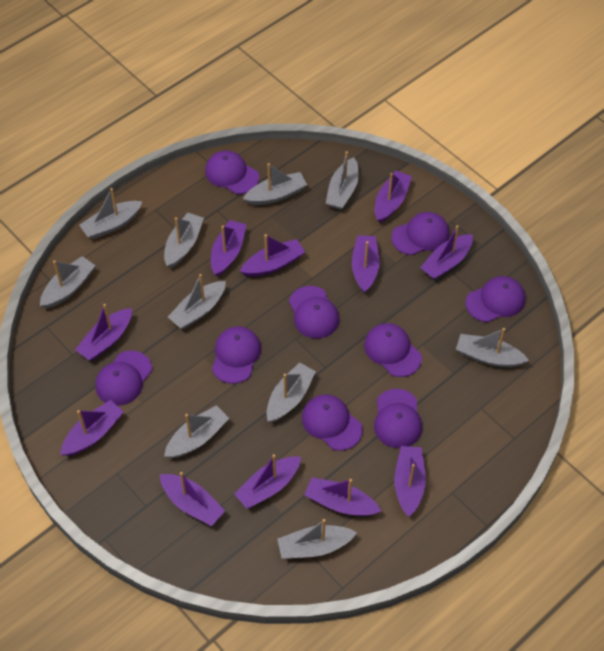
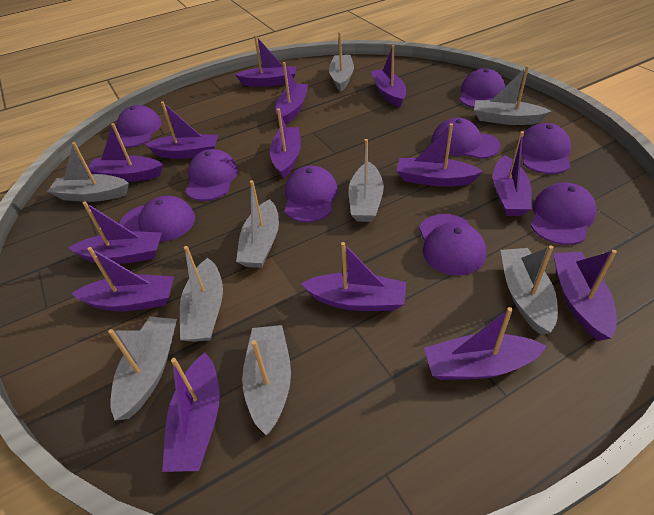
grey boat: [40,256,96,308] [79,188,143,239] [164,213,204,268] [164,405,229,458] [168,274,226,329] [243,163,307,205] [267,362,316,422] [277,519,357,559] [326,151,359,210] [456,328,529,367] = 10 -> [47,142,129,202] [108,317,177,421] [180,246,223,342] [236,180,279,268] [242,325,291,435] [329,32,354,91] [349,139,384,222] [474,65,551,125] [501,245,558,335] = 9
purple boat: [60,400,124,456] [75,304,132,360] [160,472,225,526] [211,220,247,277] [234,454,301,509] [240,234,305,277] [305,477,381,516] [352,235,380,293] [375,171,412,223] [394,446,426,517] [420,225,473,280] = 11 -> [68,201,162,264] [71,247,174,311] [86,123,163,182] [145,101,218,159] [162,353,220,472] [235,35,296,87] [270,108,301,178] [276,62,309,124] [301,242,406,311] [371,45,406,107] [397,123,483,187] [424,307,547,380] [493,131,532,216] [553,250,617,341] = 14

